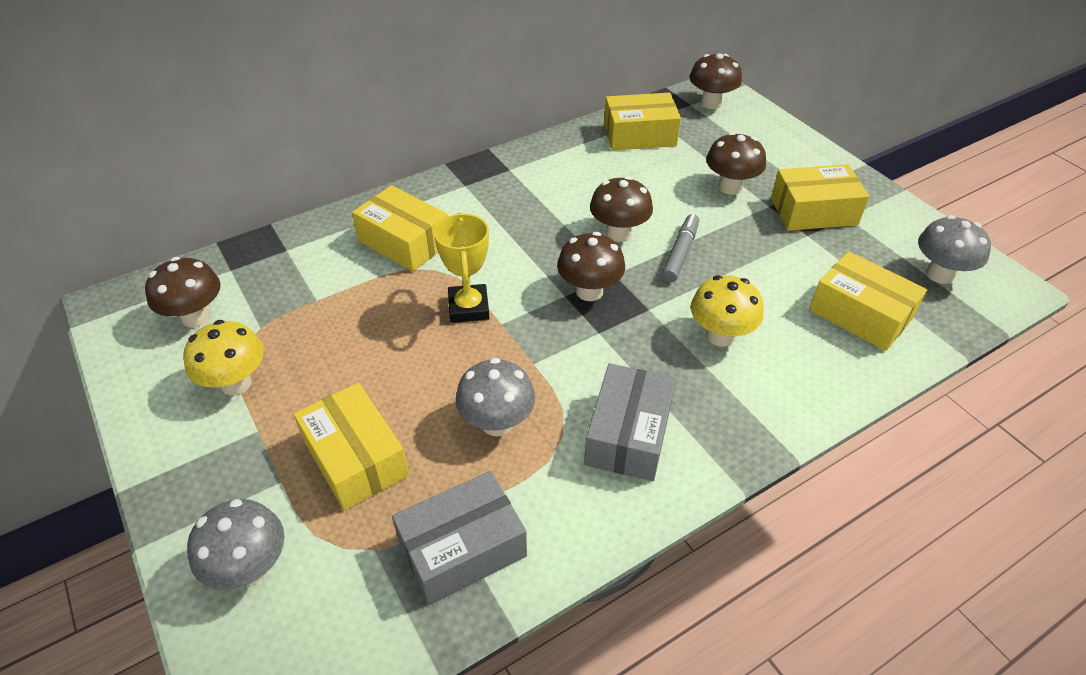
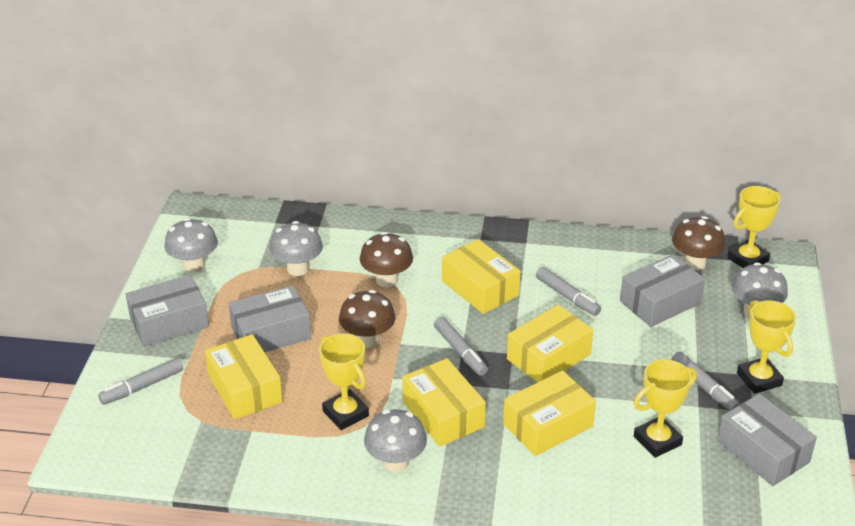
brown mushroom: [145,257,221,328] [557,232,625,301] [590,176,653,242] [690,53,742,109] [706,132,766,195] = 5 -> [339,290,395,348] [360,232,413,287] [672,216,725,270] = 3
grey box: [392,471,527,605] [584,363,676,481] = 2 -> [126,275,209,347] [229,285,311,352] [620,254,705,327] [717,394,817,486] = 4
grey marker: [662,214,699,282] = 1 -> [98,358,183,405] [434,317,488,376] [536,267,601,316] [671,352,740,411] = 4
grey mushroom: [187,499,285,590] [456,358,535,436] [918,215,991,284] = 3 -> [164,218,218,273] [270,221,323,276] [364,409,427,472] [732,262,788,318] = 4
yellow mushroom: [183,320,264,395] [691,275,764,347] = 2 -> none = 0
yellow trophy: [434,212,489,323] = 1 -> [319,333,369,430] [634,359,697,458] [727,186,781,268] [737,300,796,394] = 4

